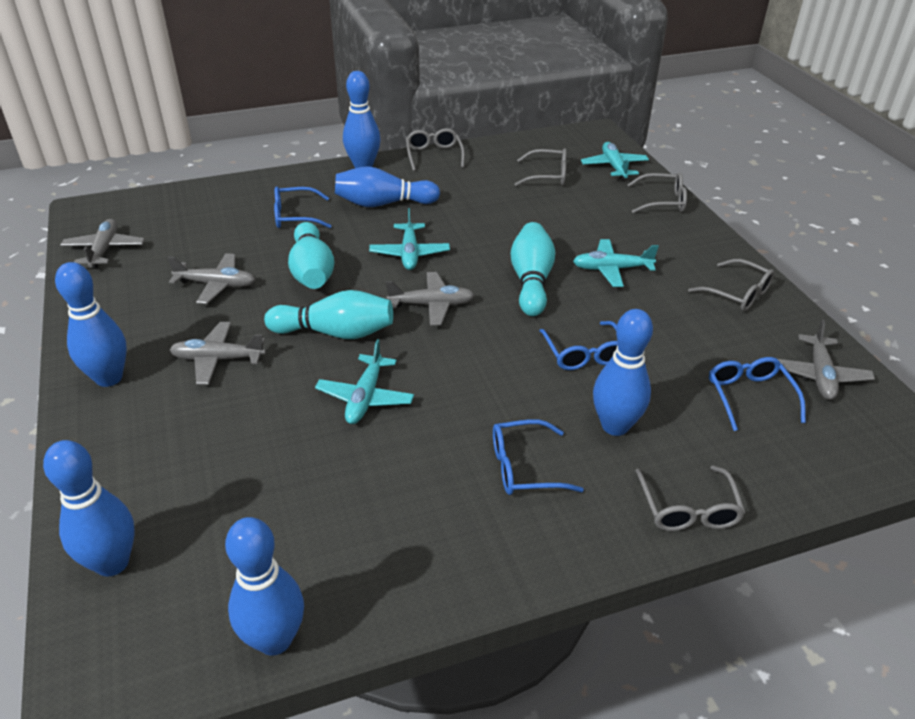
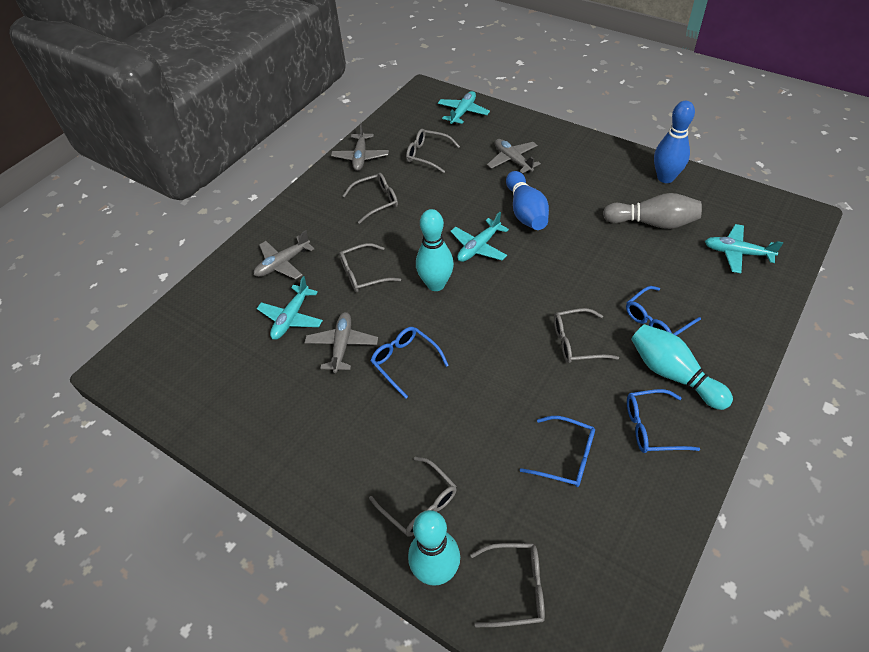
blue bowling pin: [43,440,135,577] [55,262,127,387] [225,517,304,656] [335,166,440,207] [343,71,381,168] [593,309,653,436] = 6 -> [506,171,549,230] [654,101,695,183] = 2
grey bowling pin: none = 0 -> [603,193,702,229] = 1
grey glasses: [406,128,465,171] [515,148,567,186] [627,172,687,213] [635,465,746,531] [688,259,775,311] = 5 -> [339,243,401,292] [343,173,398,224] [369,457,457,537] [406,129,460,173] [470,543,545,627] [554,308,619,363] = 6
grey plane: [60,219,145,269] [168,253,255,304] [169,322,266,385] [386,272,475,326] [778,320,875,400] = 5 -> [254,230,314,280] [304,312,378,373] [331,123,389,171] [487,139,541,173] = 4

